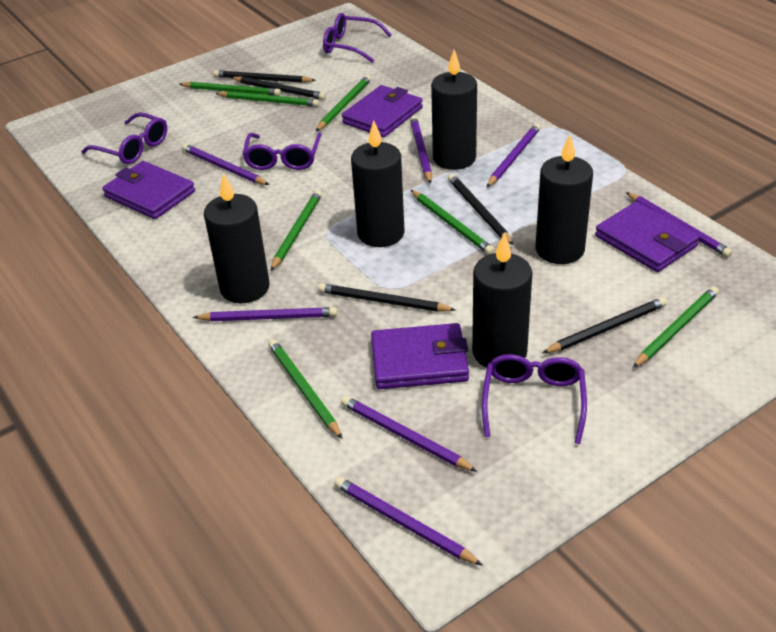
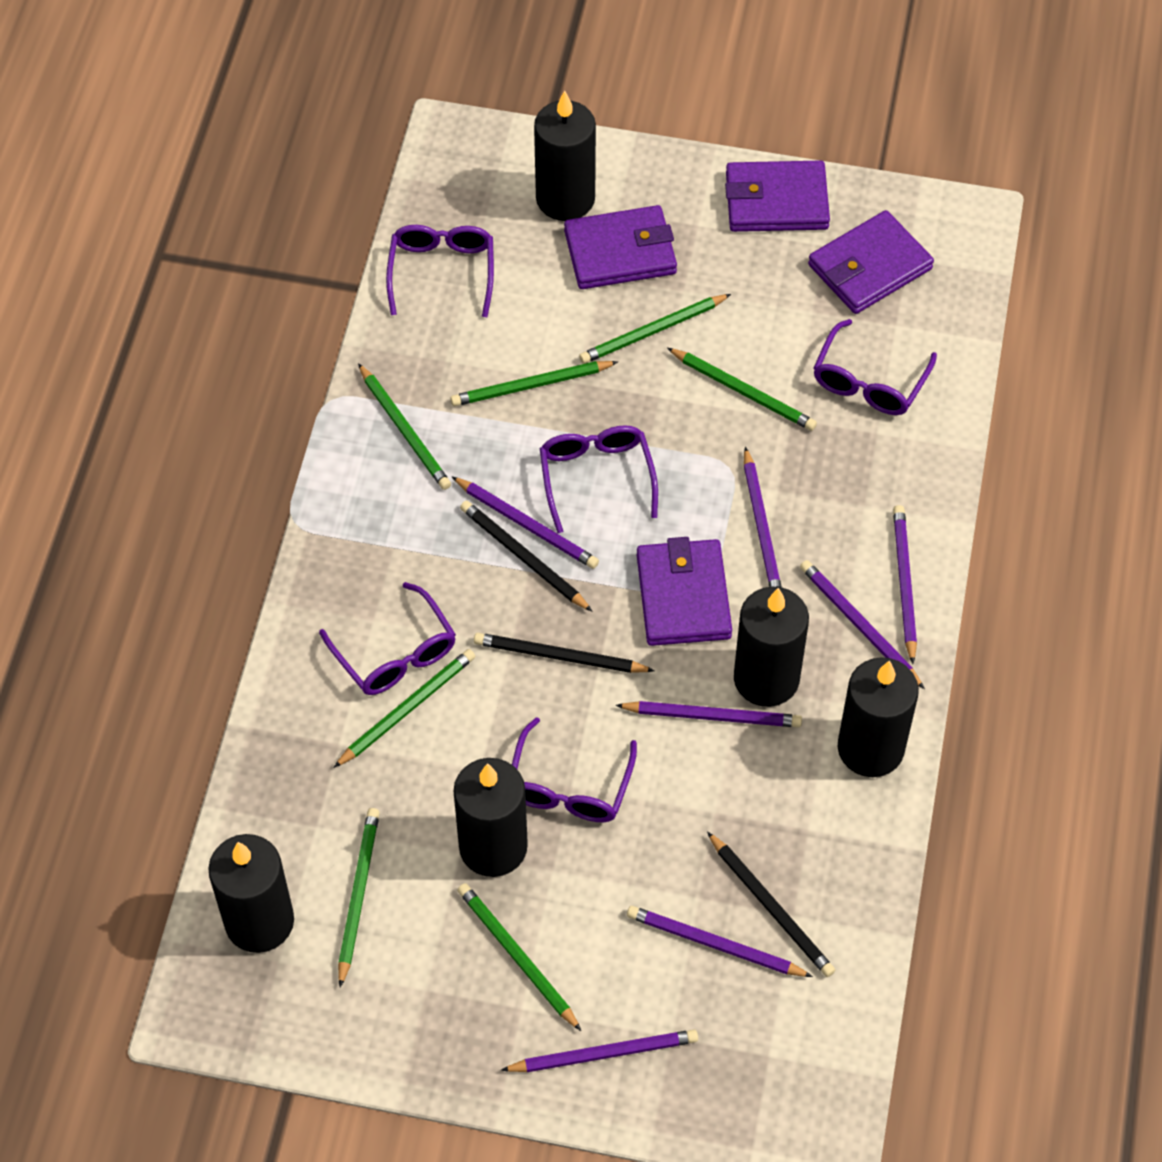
black pencil: [214,70,316,83] [231,76,326,100] [318,283,456,312] [448,174,513,245] [543,297,667,353] = 5 -> [460,501,592,611] [474,633,655,673] [707,832,835,977] = 3
purple glasses: [81,112,167,164] [242,132,322,170] [323,13,392,63] [482,354,587,444] = 4 -> [319,582,456,695] [386,225,494,317] [512,717,637,822] [540,425,658,533] [814,319,937,415] = 5

